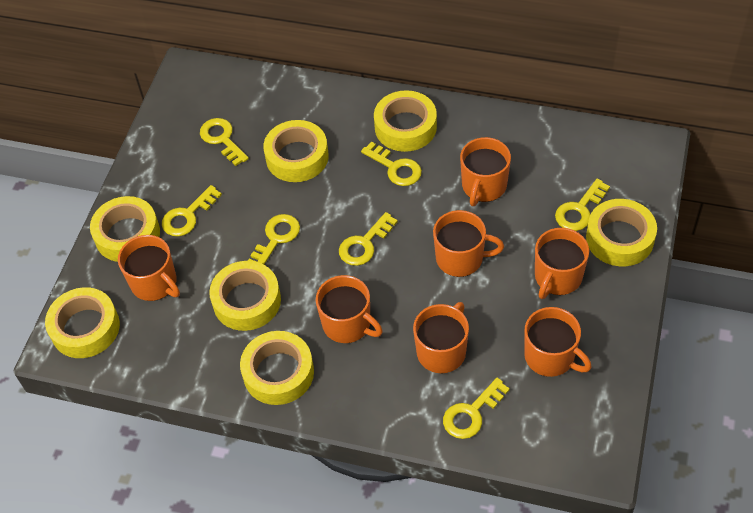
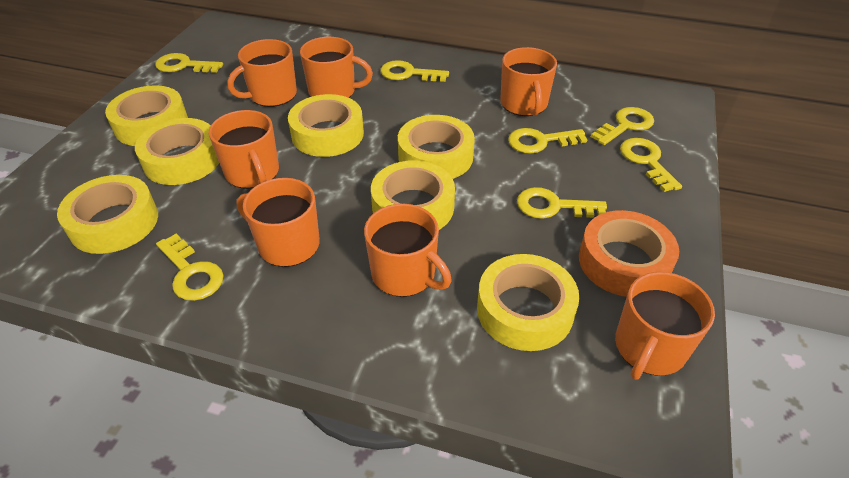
orange tape: none = 0 -> [579,210,679,297] = 1

